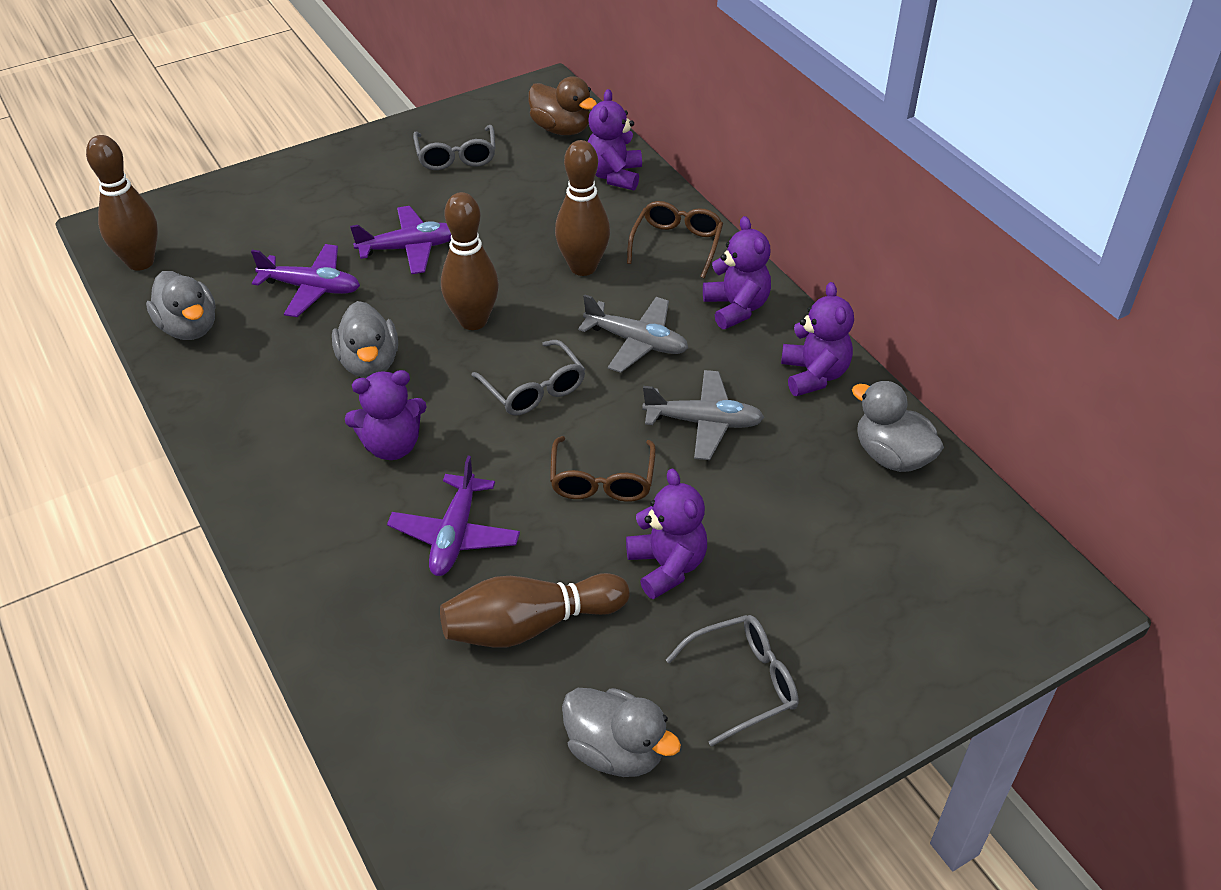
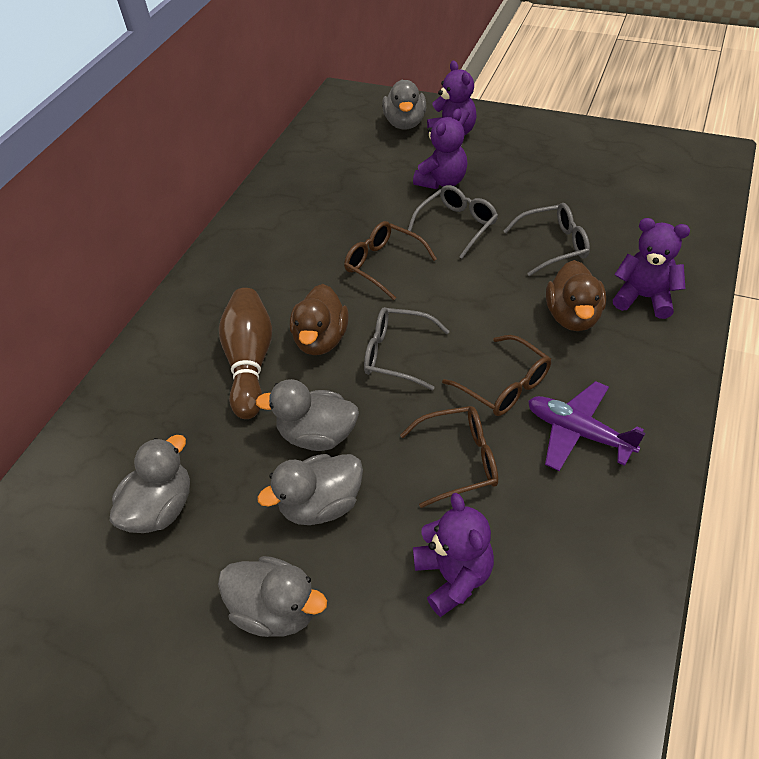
brown bowling pin: [86,135,158,271] [440,573,630,648] [441,192,499,330] [555,140,610,276] = 4 -> [219,288,272,419] = 1
brown duck: [529,76,597,135] = 1 -> [290,284,349,355] [546,260,606,331] = 2
brown glasses: [550,436,656,502] [627,201,723,278] = 2 -> [344,221,437,300] [400,406,498,508] [442,335,551,416] = 3
grey duck: [146,271,216,340] [332,301,398,378] [562,688,681,777] [852,381,944,472] = 4 -> [110,435,190,533] [218,556,327,637] [256,379,359,451] [257,454,363,525] [382,80,426,130] = 5
grey plane: [578,294,688,373] [642,370,764,460] = 2 -> none = 0
purple plane: [251,244,360,317] [350,206,451,274] [387,456,520,576] = 3 -> [528,381,645,471] = 1
purple teddy bear: [345,370,427,460] [588,89,642,191] [626,468,707,599] [703,216,771,329] [781,282,854,396] = 5 -> [413,109,468,189] [413,493,494,617] [427,61,477,135] [613,218,690,319] = 4

